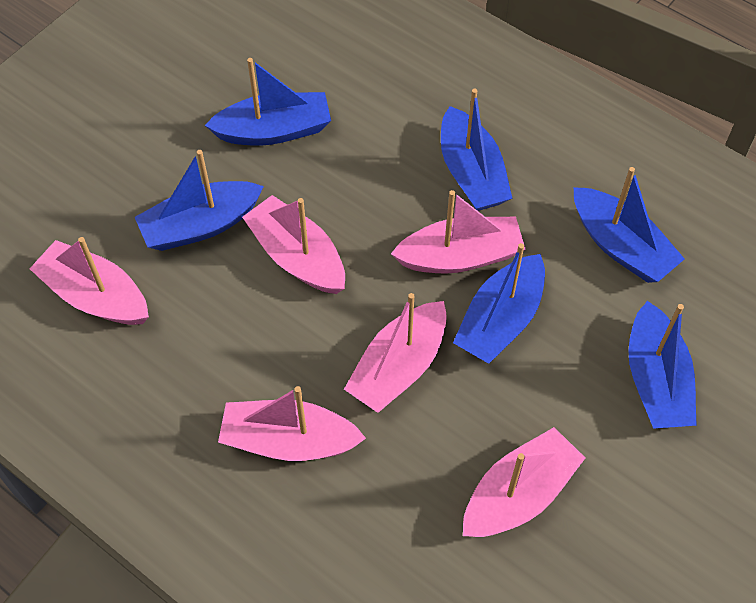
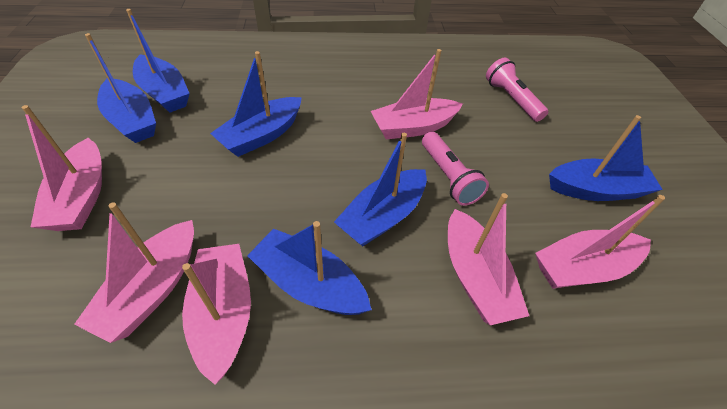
pink flashlight: none = 0 -> [422,132,489,206] [486,58,548,122] = 2

